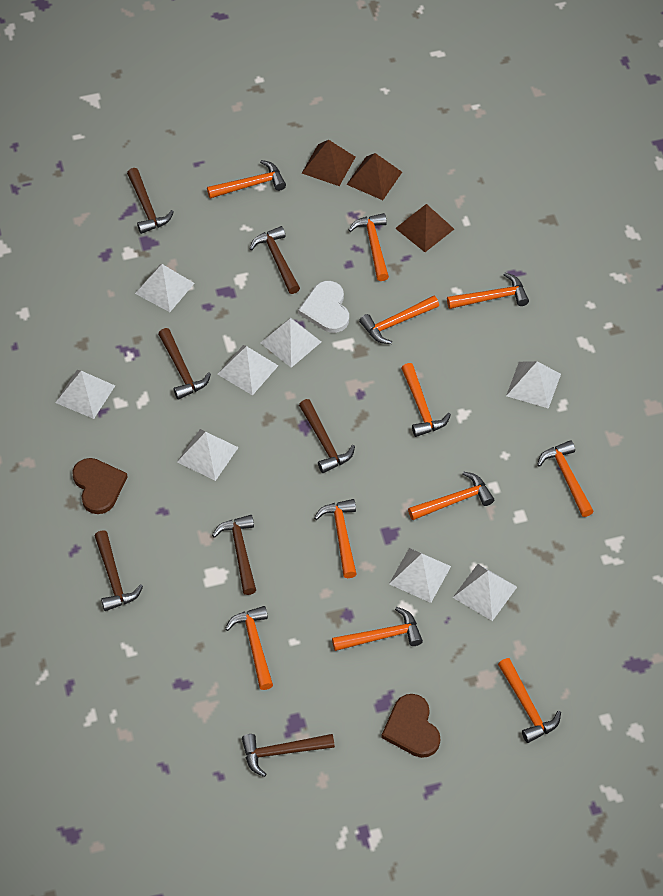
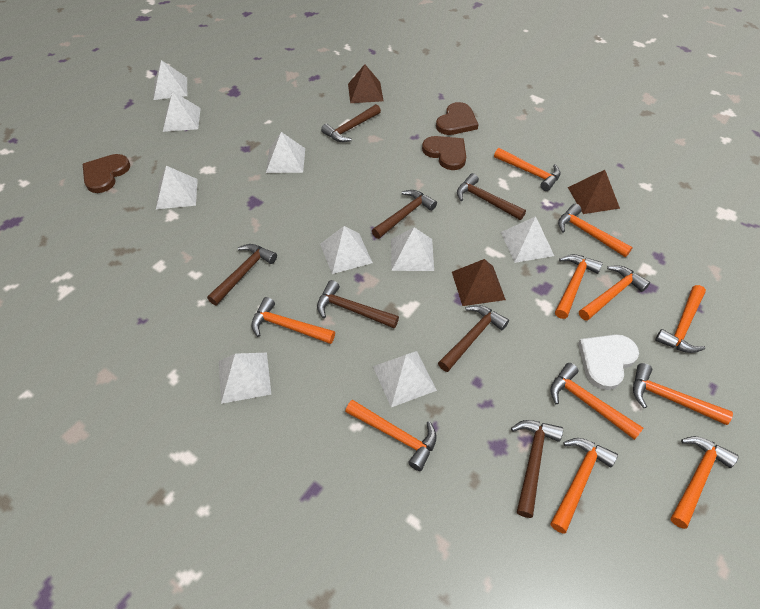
brown heart: [72,458,128,514] [381,694,441,758] = 2 -> [83,154,130,193] [422,136,466,170] [436,102,479,135] = 3
white pyramid: [55,370,115,419] [135,264,194,312] [177,429,239,481] [217,345,278,395] [261,317,321,368] [389,548,451,603] [453,564,517,621] [506,361,561,409] = 8 -> [154,60,187,100] [156,166,198,209] [163,91,201,132] [219,353,271,404] [266,132,305,173] [320,226,373,274] [373,351,437,407] [391,227,434,271] [501,216,554,263] = 9

